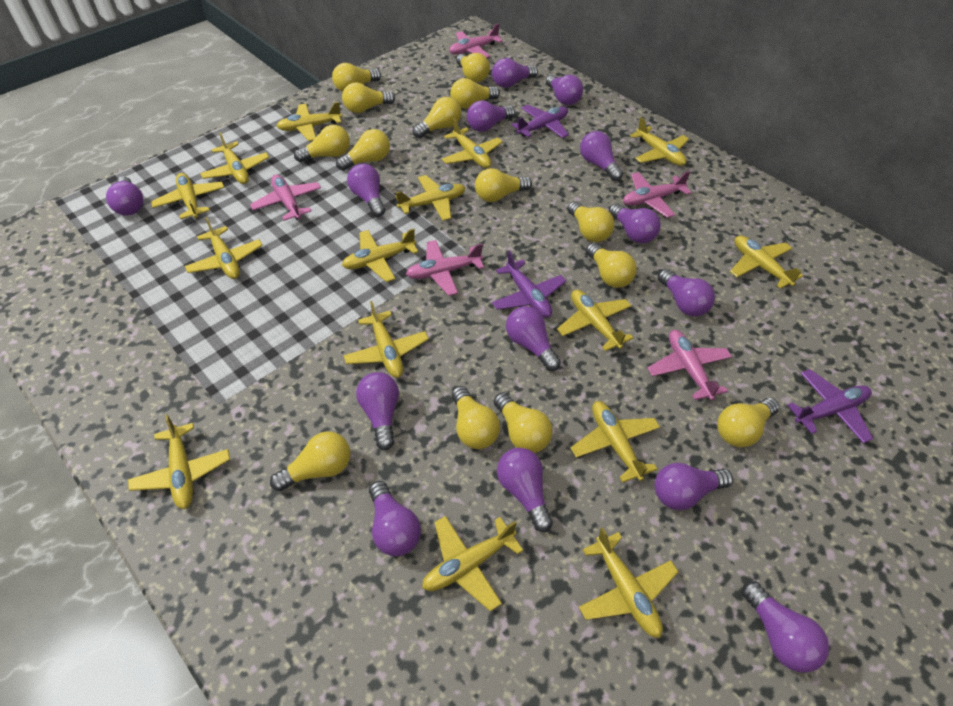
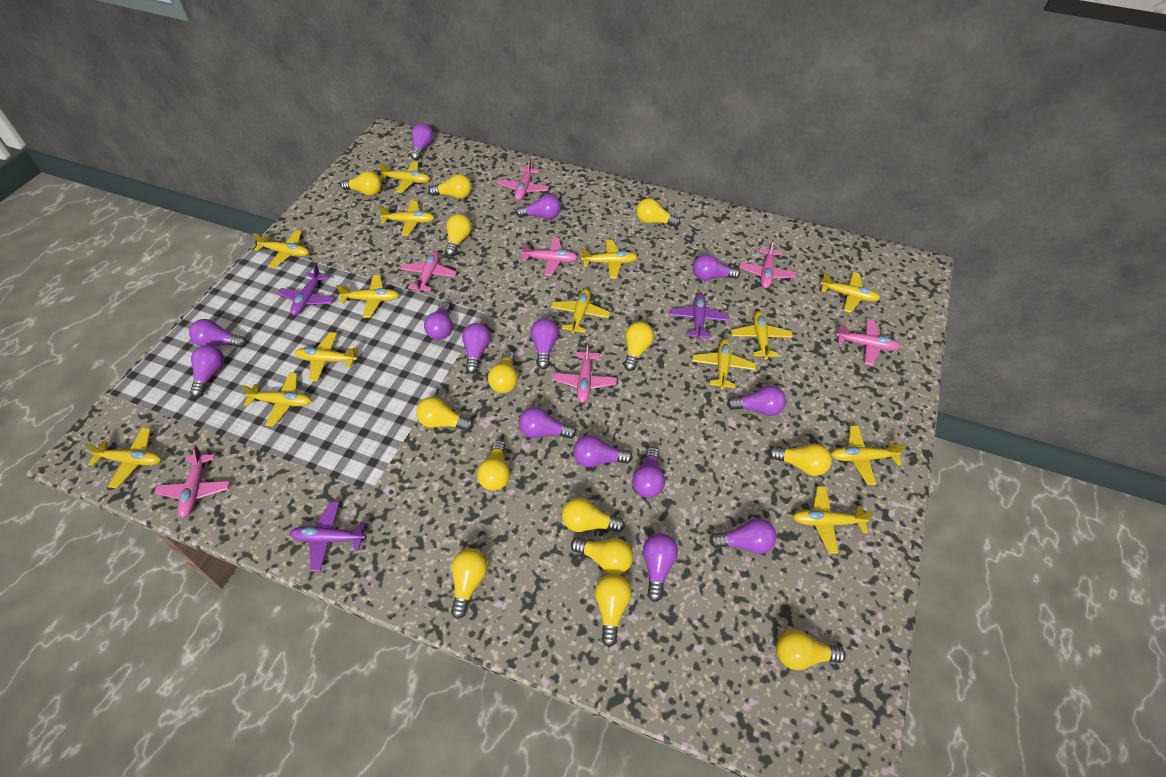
pink plane: [250,175,321,221] [406,240,484,296] [449,23,503,58] [623,171,691,218] [648,330,732,400] = 5 -> [154,445,230,518] [400,251,457,293] [499,158,549,201] [521,237,578,276] [553,342,617,403] [739,240,797,288] [836,319,900,366] = 7
yellow plane: [128,414,230,509] [151,173,225,219] [185,217,263,279] [200,132,269,184] [276,102,342,141] [342,229,418,282] [343,301,429,378] [395,175,465,221] [422,516,523,611] [442,118,503,168] [557,290,633,351] [571,401,660,483] [579,527,679,638] [630,117,689,166] [730,235,803,289] = 15 -> [85,428,161,488] [241,372,312,426] [253,230,309,268] [295,332,358,381] [336,275,399,318] [378,161,430,193] [378,200,435,236] [551,289,610,334] [581,239,638,279] [692,339,756,390] [731,311,793,359] [793,486,873,554] [820,272,880,313] [830,425,906,485] = 14

